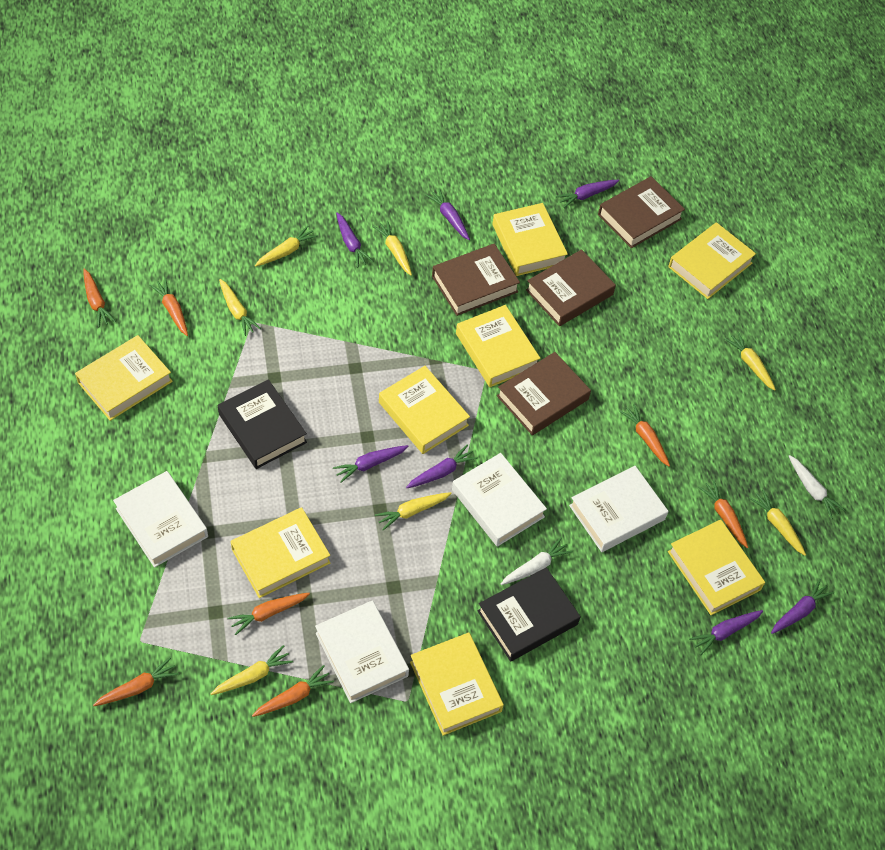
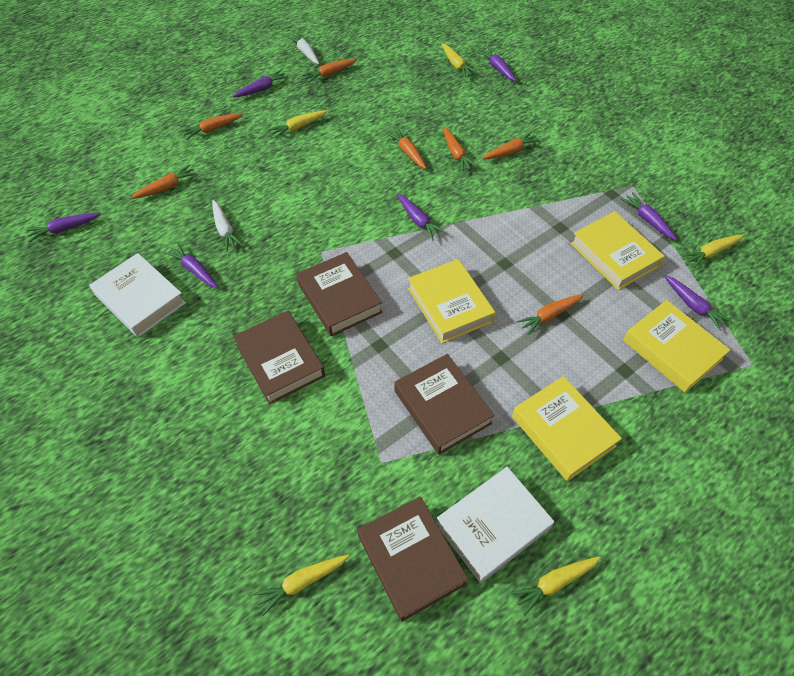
black book: [218,379,307,469] [478,567,581,662] = 2 -> none = 0
white book: [113,471,208,568] [315,600,409,703] [452,453,547,547] [569,466,668,552] = 4 -> [89,253,186,337] [436,467,554,583] = 2
yellow book: [75,335,173,421] [230,507,331,598] [379,366,470,454] [410,632,504,736] [456,305,540,387] [492,203,568,276] [668,222,756,299] [668,519,765,615] = 8 -> [408,259,495,343] [512,376,622,481] [570,211,665,290] [623,300,730,393] = 4
yellow carrot: [211,645,293,695] [219,279,261,336] [255,225,318,266] [373,220,412,275] [375,492,452,530] [725,332,776,391] [749,489,806,556] = 7 -> [253,555,349,616] [268,110,328,138] [442,43,477,78] [511,556,601,616] [682,234,744,268] = 5

